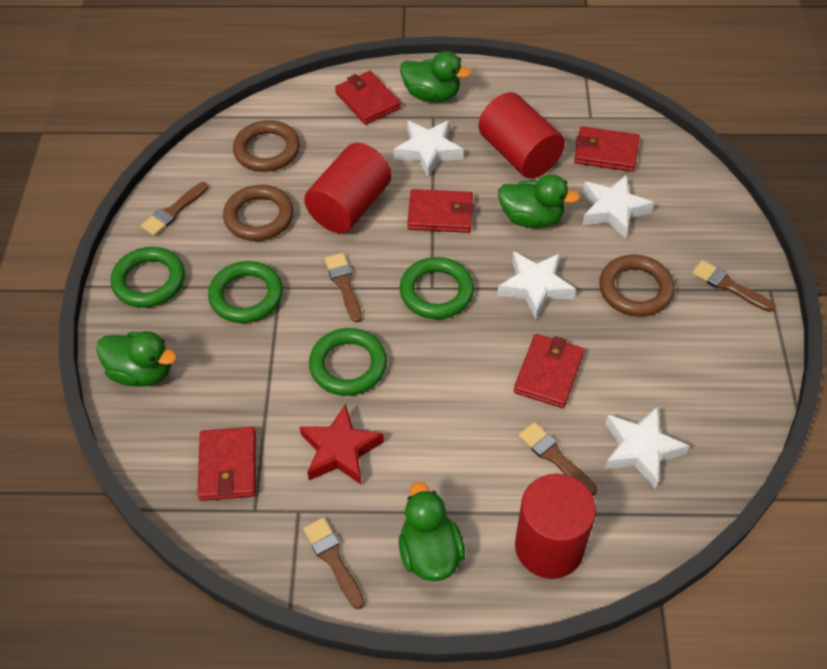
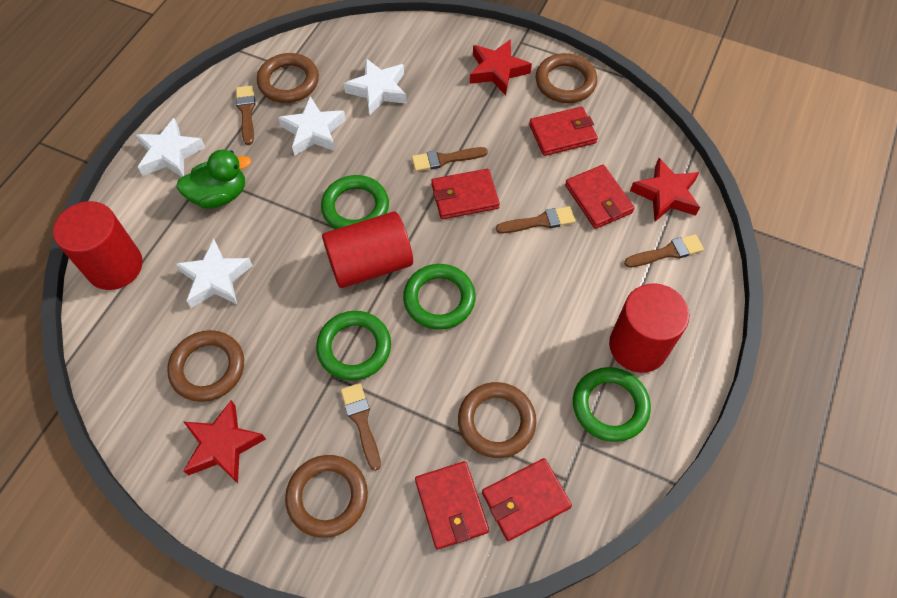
brown ring: [223,185,294,241] [233,120,300,172] [599,255,675,317] = 3 -> [167,330,244,402] [257,53,319,103] [285,455,368,538] [458,382,536,458] [536,53,597,103] = 5
green duck: [96,331,177,387] [399,482,465,581] [400,51,471,102] [498,174,579,228] = 4 -> [176,149,251,209] = 1
red star: [299,404,384,485] = 1 -> [183,400,266,483] [470,39,532,95] [630,158,700,222] = 3

